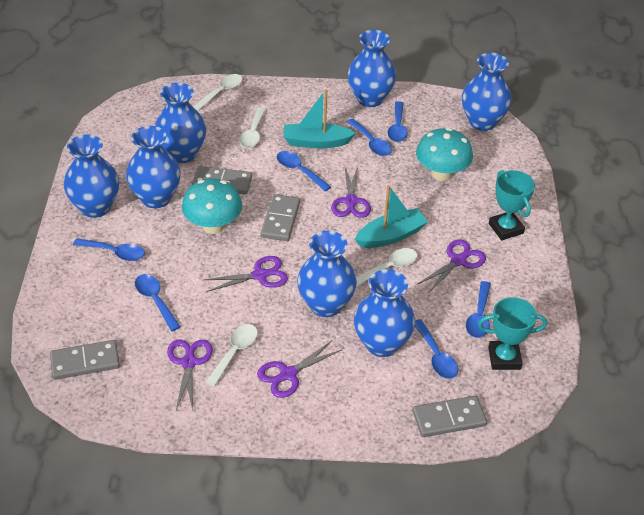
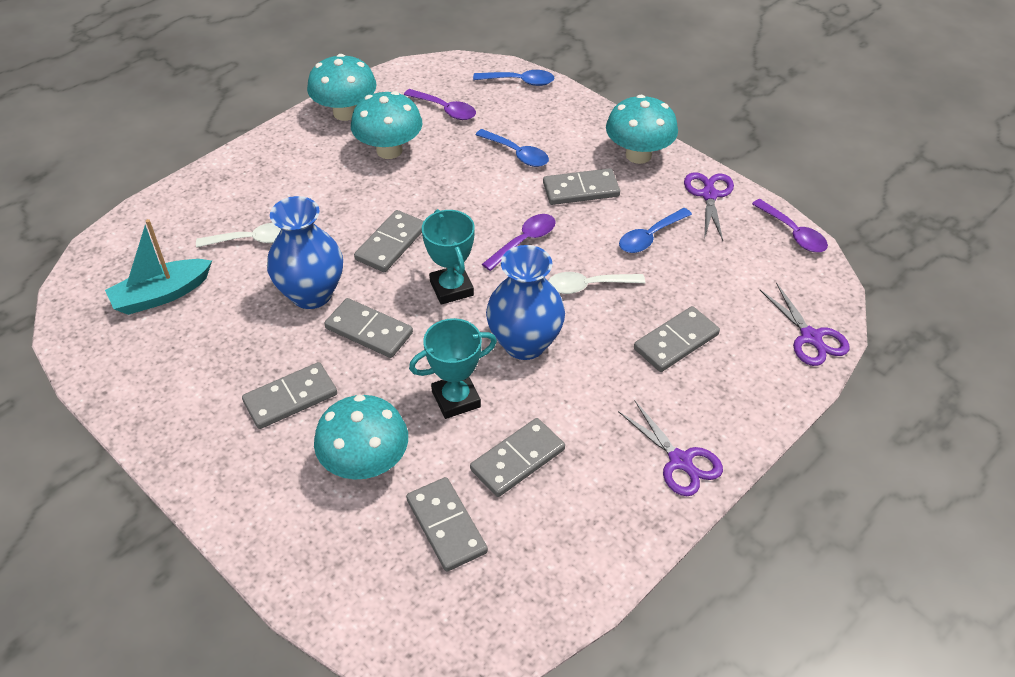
blue spoon: [73,238,145,261] [135,274,181,331] [277,151,331,192] [347,118,392,156] [387,101,408,142] [415,319,458,379] [466,281,491,338] = 7 -> [473,70,555,86] [476,129,549,167] [619,208,692,253] = 3
blue vase: [64,134,119,218] [126,126,181,208] [155,83,206,163] [297,231,357,317] [348,30,396,107] [354,269,415,357] [462,53,512,131] = 7 -> [267,196,343,309] [486,245,565,360] = 2
grey domino: [50,340,120,380] [192,166,252,195] [261,194,300,241] [413,396,487,437] = 4 -> [242,362,337,429] [324,298,413,358] [354,210,424,272] [406,477,488,572] [470,418,565,497] [543,168,620,205] [634,306,720,372] = 7
purple scissors: [167,339,213,410] [204,256,288,292] [257,341,341,398] [331,167,371,218] [418,239,486,292] = 5 -> [618,401,723,496] [684,172,734,241] [760,282,850,366] = 3
purple spoon: none = 0 -> [404,89,476,120] [482,214,556,271] [752,199,828,252] = 3
turquoise boat: [284,89,356,148] [355,185,428,248] = 2 -> [105,219,212,315] = 1
turquoise mushroom: [182,178,242,234] [416,128,473,181] = 2 -> [307,54,377,121] [314,395,408,480] [351,91,422,159] [606,95,678,164] = 4
white spoon: [193,74,243,110] [206,324,258,387] [239,107,266,148] [356,248,417,287] = 4 -> [196,223,281,248] [548,272,645,294] = 2

